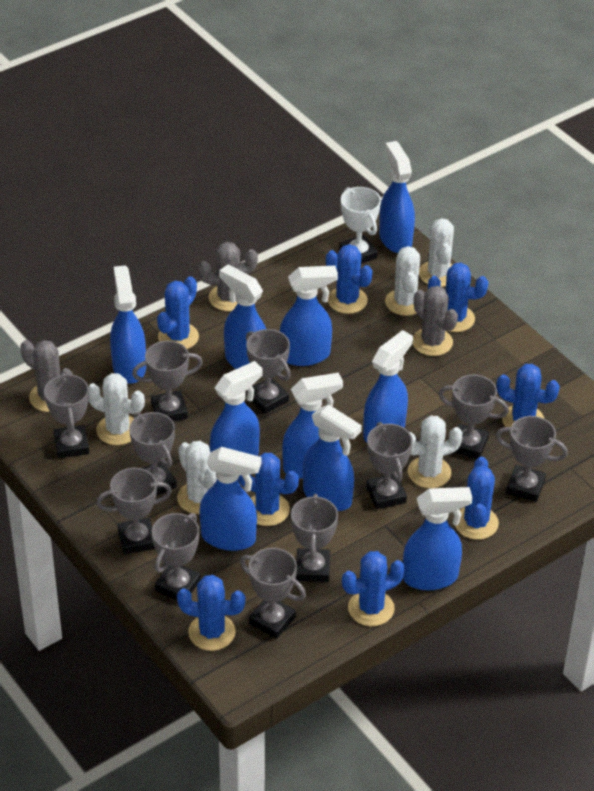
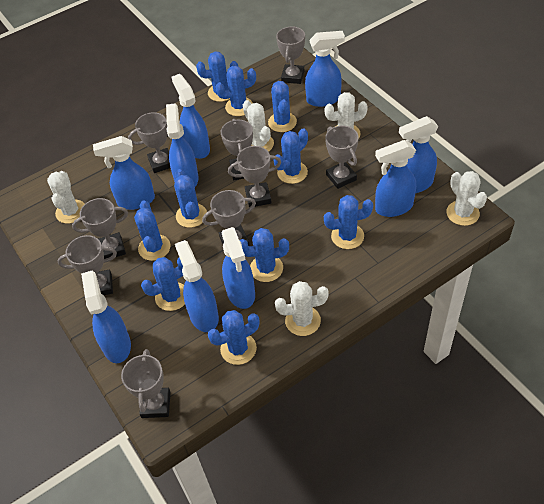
blue cactus: [157,276,199,349] [177,575,245,651] [238,453,299,526] [326,244,373,314] [342,551,405,626] [428,263,488,332] [455,457,499,540] [497,364,560,427] = 8 -> [134,200,171,261] [141,257,185,311] [174,169,207,228] [196,52,238,102] [208,310,259,365] [215,66,256,116] [240,228,289,282] [268,81,297,132] [273,128,308,184] [324,195,373,249] = 10
blue spray bottle: [110,265,146,383] [199,447,261,551] [210,361,263,456] [219,265,266,369] [280,266,338,366] [282,373,343,479] [303,405,362,511] [363,330,413,443] [379,141,415,253] [403,487,472,590] = 10 -> [81,271,131,363] [93,136,155,210] [166,103,199,187] [172,74,210,159] [175,240,219,332] [221,227,255,309] [305,31,345,107] [375,140,416,217] [399,116,438,193] = 9
grey cactus: [20,340,73,412] [199,242,258,311] [413,286,458,356] = 3 -> none = 0
grey trophy: [44,373,89,458] [96,468,172,554] [129,412,177,496] [132,341,203,421] [152,513,201,600] [240,548,306,639] [246,329,291,414] [291,494,338,582] [366,422,413,509] [439,374,509,459] [496,416,568,502] = 11 -> [57,235,117,295] [72,198,128,259] [121,349,171,418] [128,112,170,173] [202,190,256,246] [221,119,253,180] [228,146,281,208] [276,26,305,84] [325,126,358,189] = 9
white trophy: [339,187,381,264] = 1 -> none = 0

